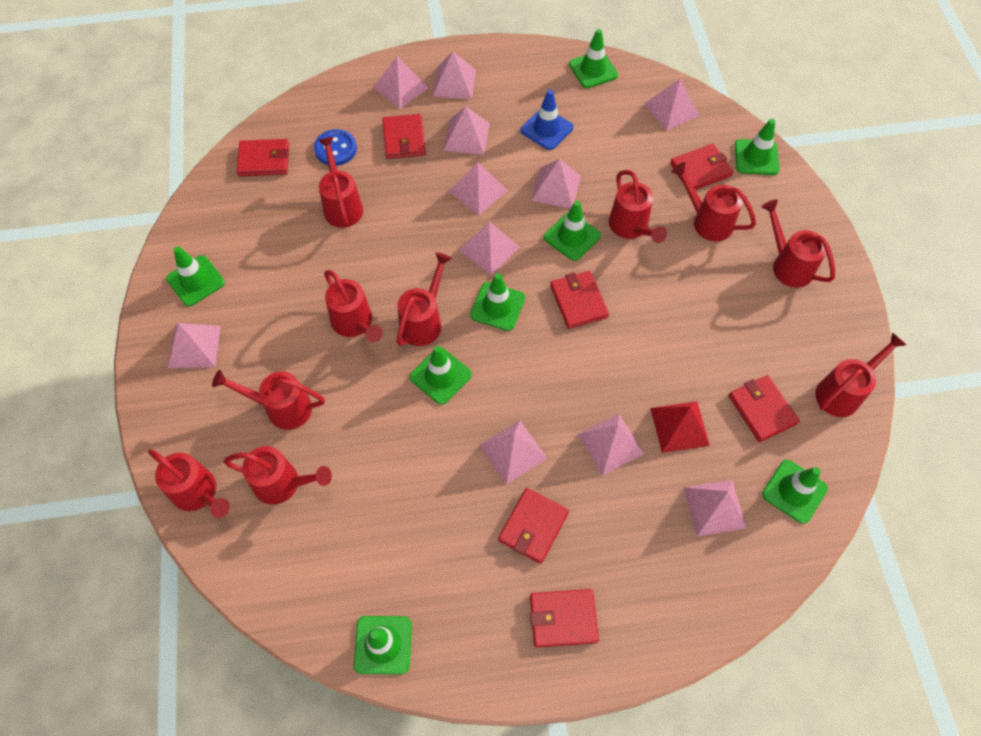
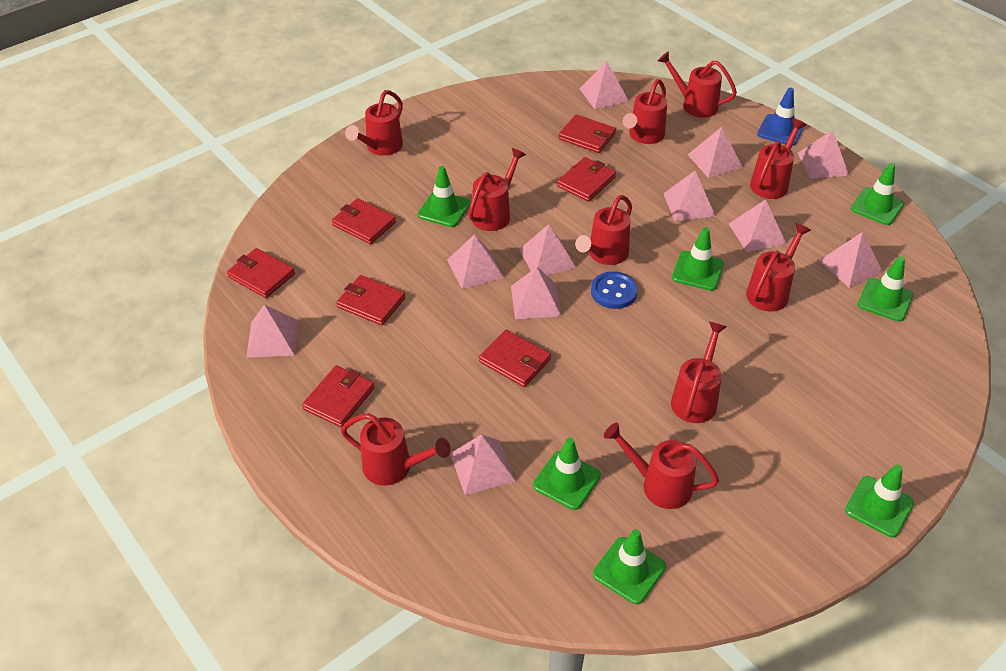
green traffic cone: [166,246,225,306] [354,616,412,675] [410,346,472,405] [470,273,525,331] [544,201,601,261] [569,29,618,88] [735,119,780,175] [762,460,828,524] = 8 -> [418,166,470,227] [533,438,601,510] [593,529,666,604] [672,227,724,291] [845,464,914,537] [851,163,904,225] [858,256,913,322] = 7
red pyramid: [650,401,710,453] = 1 -> none = 0

